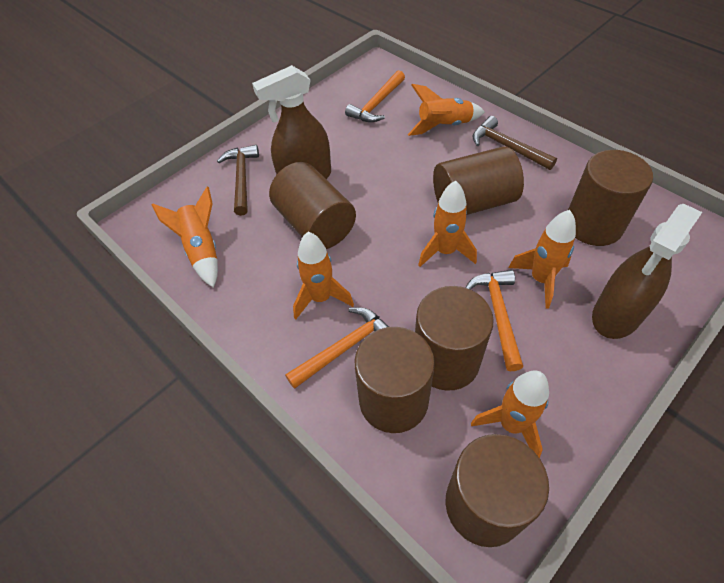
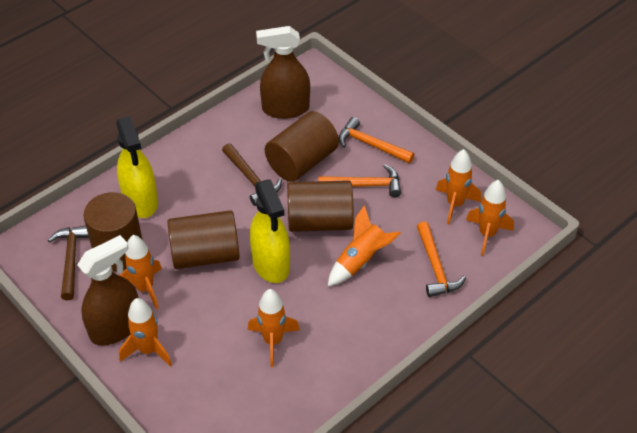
brown cylinder: [269,162,356,249] [355,327,435,433] [415,286,494,391] [433,146,524,215] [446,434,549,547] [568,150,653,246] = 6 -> [84,192,143,272] [167,210,240,269] [265,111,339,182] [287,180,354,232] = 4
yellow spray bottle: none = 0 -> [116,116,158,218] [250,180,290,283] = 2

